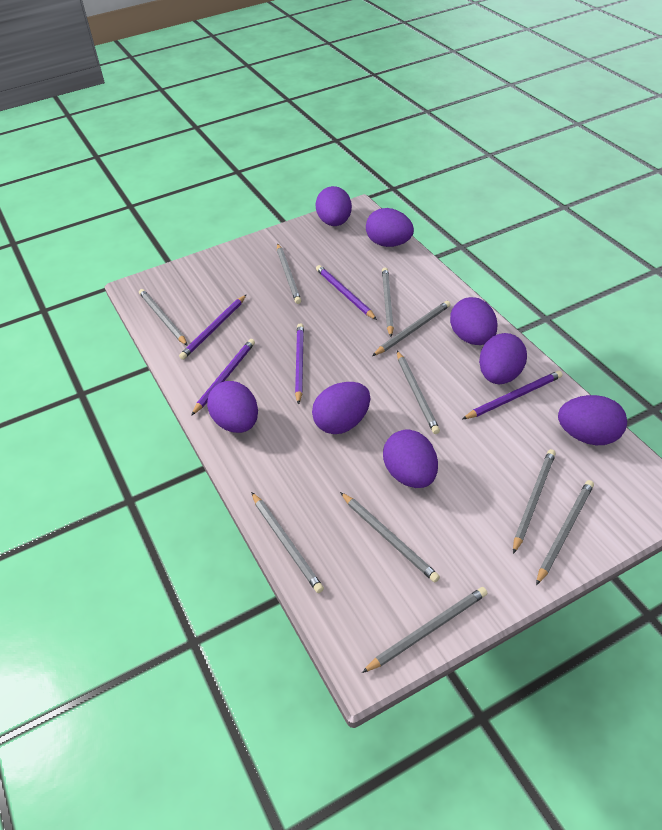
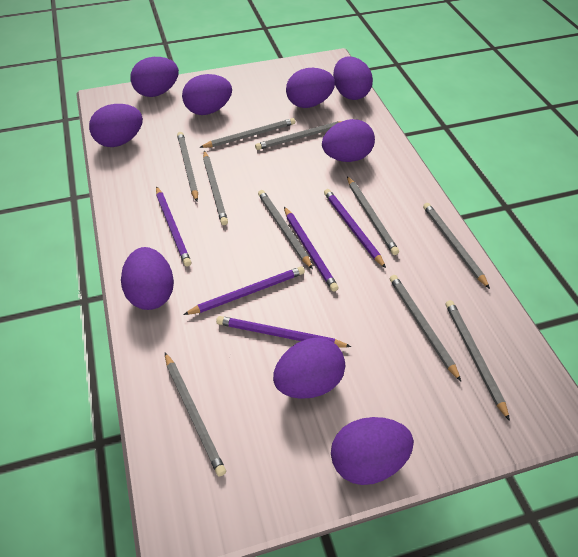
purple egg: [207,381,258,433] [312,382,370,434] [315,186,352,226] [366,208,414,247] [383,430,438,488] [450,297,498,345] [479,333,527,384] [558,395,627,445] = 8 -> [89,104,143,147] [121,247,174,310] [130,57,179,97] [182,74,232,115] [273,337,345,399] [286,68,335,108] [322,119,375,162] [331,417,414,485] [333,57,373,100] = 9

